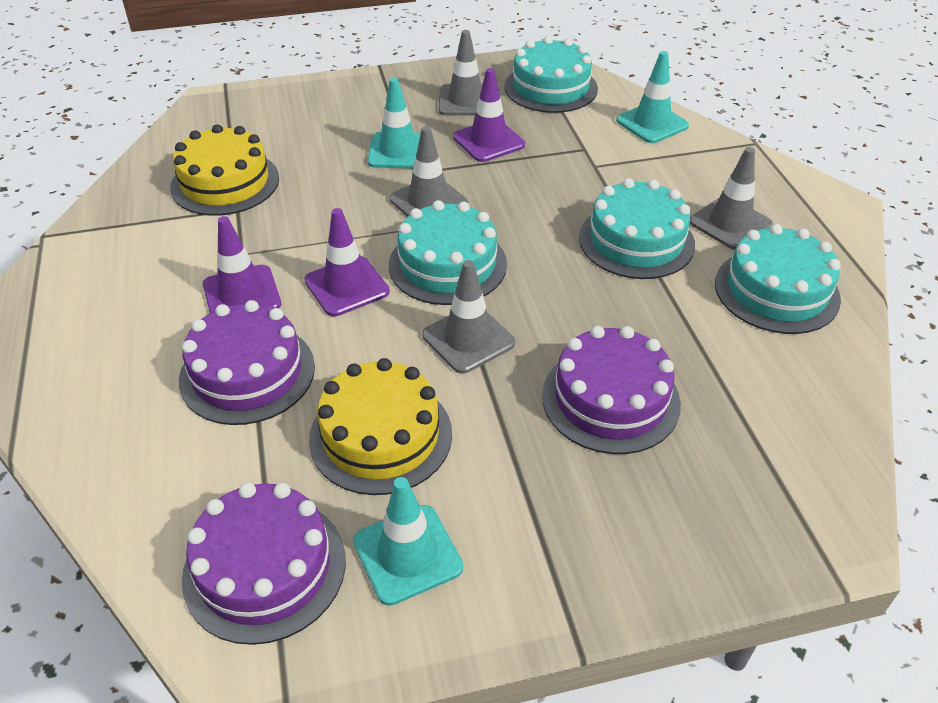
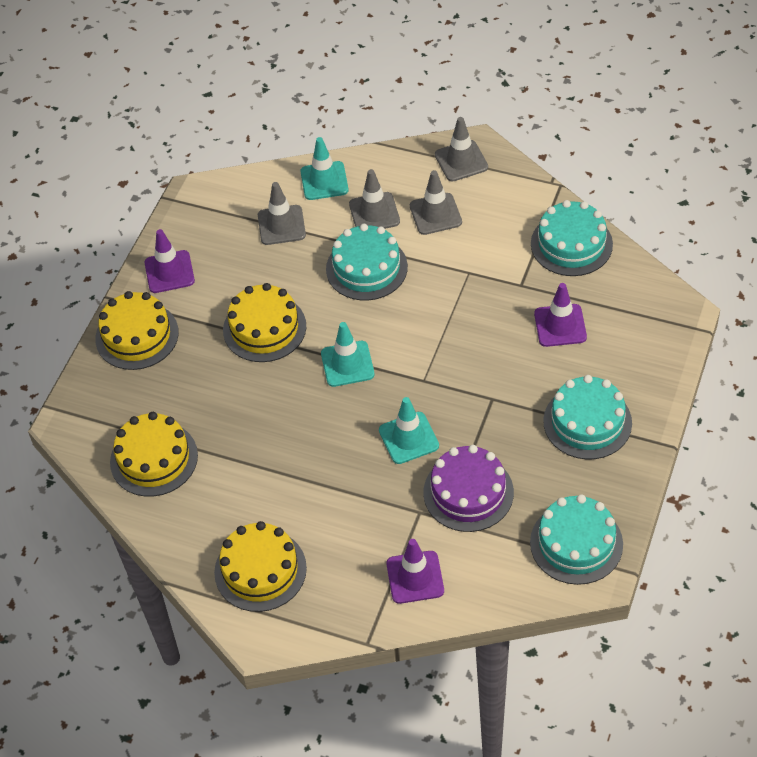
purple cake: [179,300,315,425] [182,482,346,645] [542,326,681,454] = 3 -> [423,445,514,532] = 1
yellow cake: [170,124,279,216] [309,358,452,495] = 2 -> [95,291,179,370] [110,412,198,497] [214,521,307,612] [223,283,306,362] = 4

